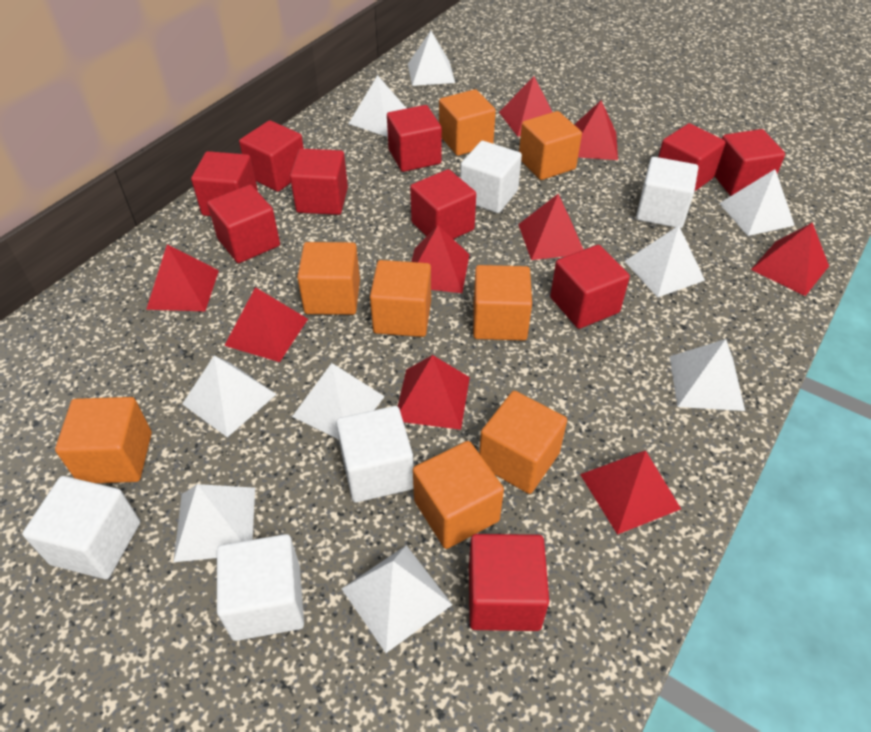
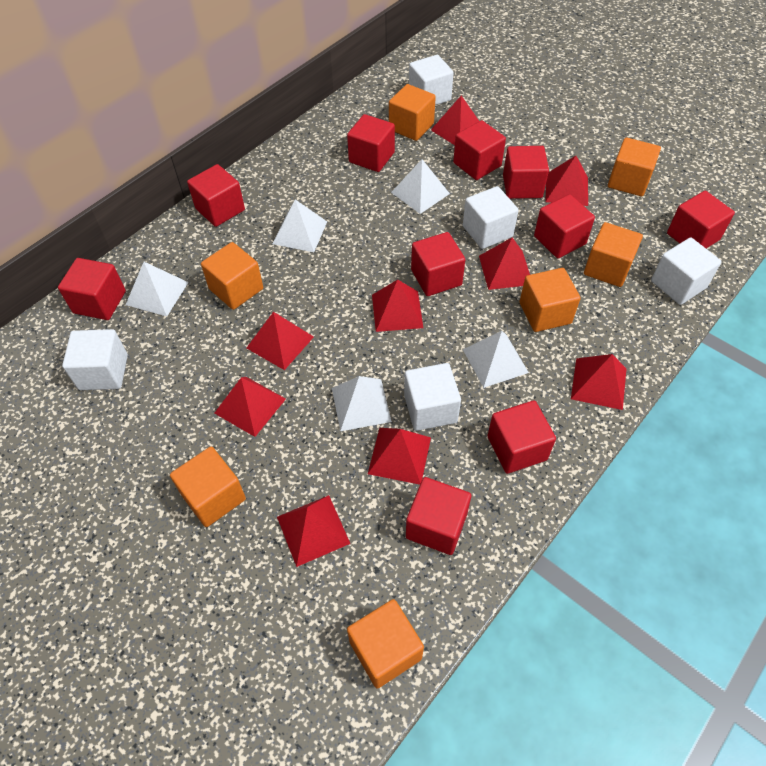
orange cube: [55,397,152,483] [297,242,360,315] [370,260,431,337] [413,441,504,549] [439,89,496,156] [473,265,532,341] [479,391,567,494] [519,111,582,180] = 8 -> [170,447,246,527] [201,242,263,310] [347,599,424,689] [389,84,436,141] [520,268,581,332] [584,222,643,287] [608,138,661,196] = 7
white pyramid: [173,484,255,562] [182,355,276,437] [292,363,385,440] [341,545,452,653] [349,75,407,137] [408,31,455,86] [625,226,705,298] [669,339,745,411] [719,169,795,236] = 9 -> [126,262,189,316] [273,199,327,252] [332,376,392,431] [391,159,450,214] [463,331,529,388] = 5

